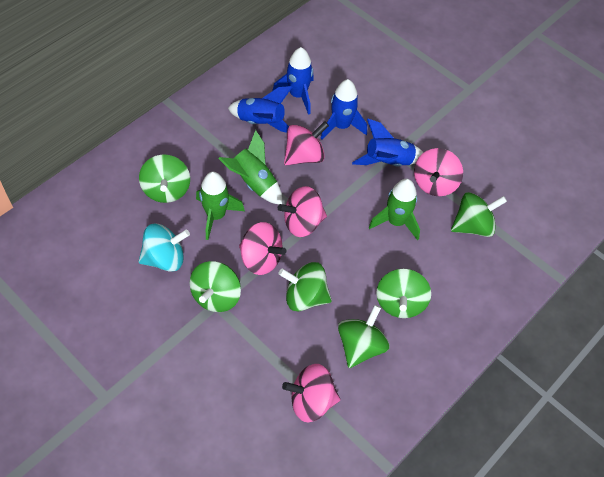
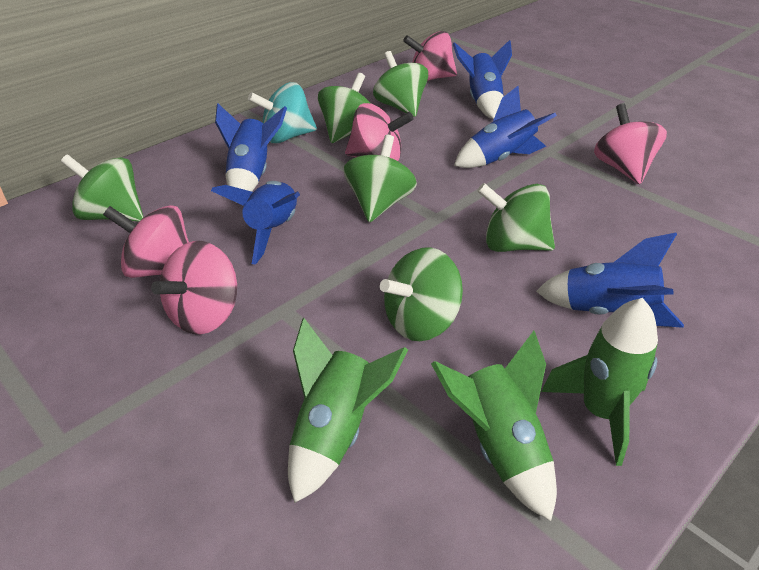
blue rocket: [228,86,292,133] [272,47,314,115] [320,79,367,140] [352,119,423,166] = 4 -> [211,181,300,264] [215,103,287,192] [453,40,512,119] [454,86,557,168] [536,233,684,328] = 5

